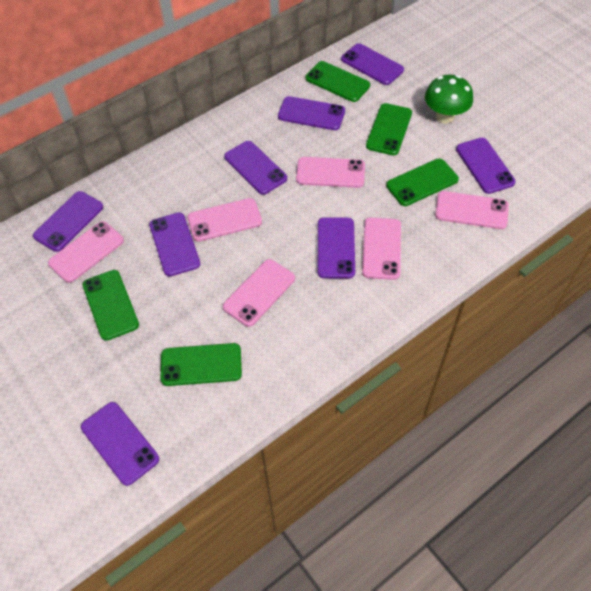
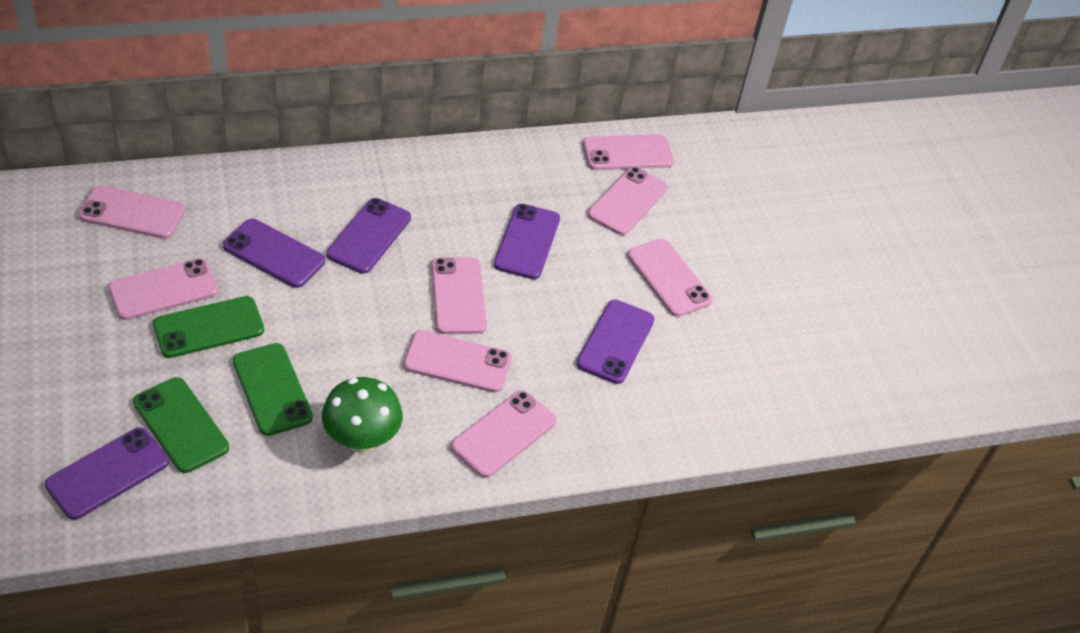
green phone: [83,270,139,341] [161,343,242,386] [306,61,370,102] [366,103,412,155] [386,158,459,206] = 5 -> [133,377,229,473] [153,296,264,358] [233,343,313,436] = 3
pink phone: [48,221,124,283] [187,198,262,242] [223,259,295,327] [296,157,365,188] [362,218,401,280] [435,191,509,229] = 6 -> [79,185,185,239] [108,258,218,320] [404,330,512,393] [431,257,487,334] [451,390,556,478] [583,134,674,170] [588,167,668,235] [628,239,712,317] = 8
purple phone: [33,191,103,252] [81,402,159,486] [149,212,201,277] [224,141,287,195] [278,96,345,130] [318,217,355,279] [341,43,404,85] [456,138,516,194] = 8 -> [45,427,169,520] [223,219,325,288] [327,198,411,274] [494,204,560,279] [577,300,655,384] = 5

